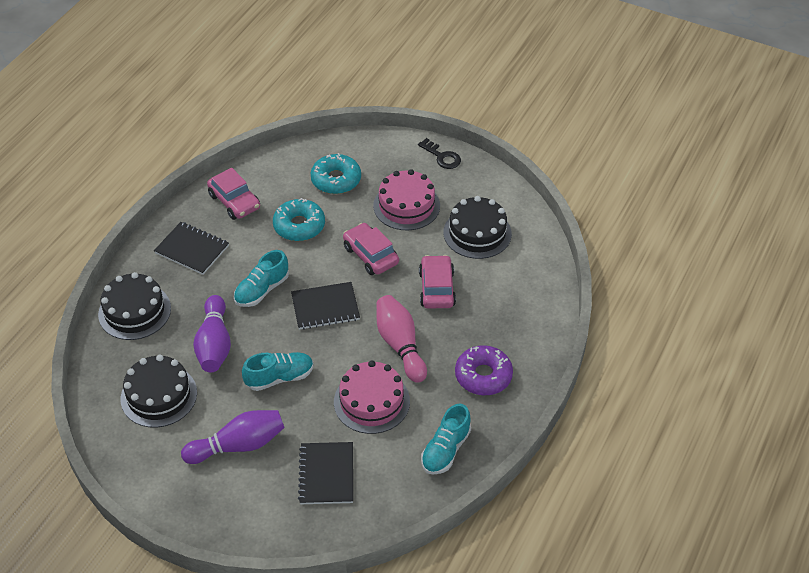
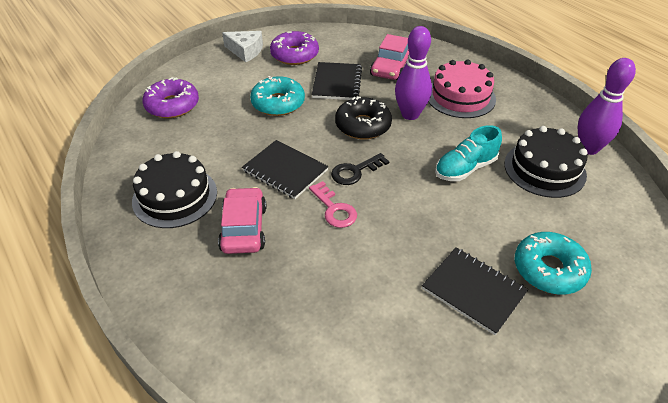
black cake: [98,272,171,340] [121,355,197,428] [443,196,512,259] = 3 -> [132,151,217,228] [504,126,588,198] = 2
black donut: none = 0 -> [335,96,392,139] = 1
pink bowling pin: [377,295,427,383] = 1 -> none = 0
pink cake: [334,360,410,434] [373,169,440,230] = 2 -> [429,59,496,118] = 1
pink car: [207,168,260,220] [343,223,399,275] [419,255,456,309] = 3 -> [218,187,266,254] [370,34,409,80] = 2
pink key: none = 0 -> [309,181,357,228] = 1
purple donut: [455,345,513,395] = 1 -> [143,77,199,118] [270,31,319,65] = 2
turquoise shoe: [234,250,289,307] [242,352,314,391] [421,404,471,475] = 3 -> [435,125,502,181] = 1
white cheese: none = 0 -> [222,31,263,62] = 1

